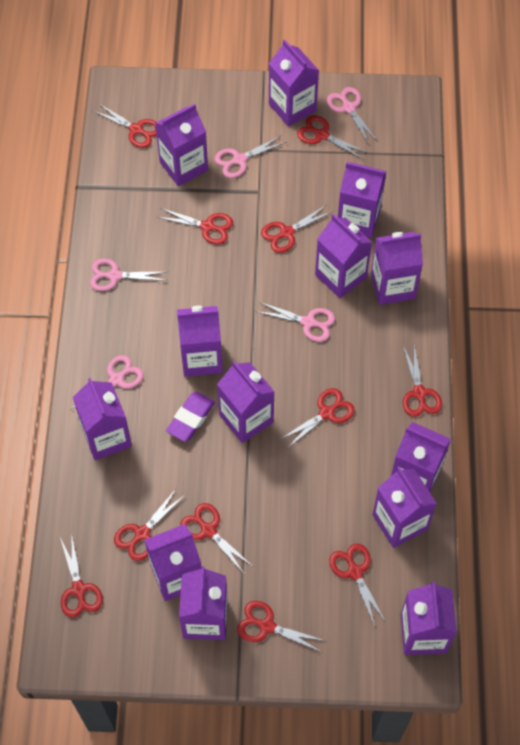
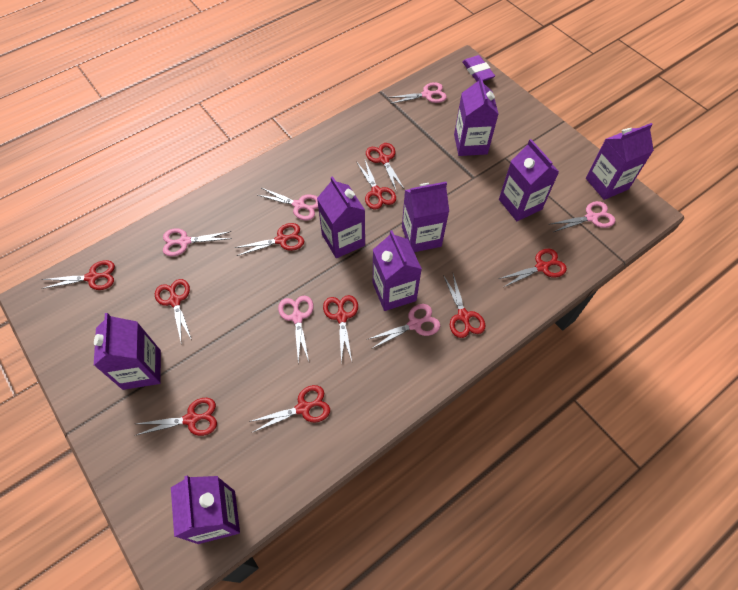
pink scissors: [70,355,144,410] [90,258,168,291] [214,136,286,178] [255,302,335,342] [327,87,378,145] = 5 -> [163,228,232,256] [258,188,318,220] [278,296,314,363] [367,304,440,349] [388,82,447,104] [551,201,615,232] = 6
purple carton: [73,378,132,460] [144,524,201,601] [155,104,208,186] [177,306,223,377] [179,566,228,640] [217,361,275,443] [269,39,319,127] [315,214,372,298] [338,162,386,238] [371,232,423,305] [372,467,437,548] [391,422,451,492] [400,581,457,655] = 13 -> [94,313,161,390] [171,476,240,544] [317,176,365,258] [373,230,422,311] [402,182,449,252] [454,76,499,156] [499,139,559,221] [586,123,654,200] = 8
red scissors: [60,533,103,618] [93,103,157,148] [114,489,185,561] [157,208,233,245] [180,503,252,575] [237,601,325,652] [261,205,333,253] [280,388,355,447] [297,115,368,159] [329,544,386,626] [403,346,442,417] = 11 -> [41,260,115,290] [136,398,217,436] [155,279,192,341] [234,223,304,256] [249,385,330,432] [323,295,358,363] [357,160,396,209] [366,143,405,190] [443,274,485,338] [499,249,567,287] = 10

